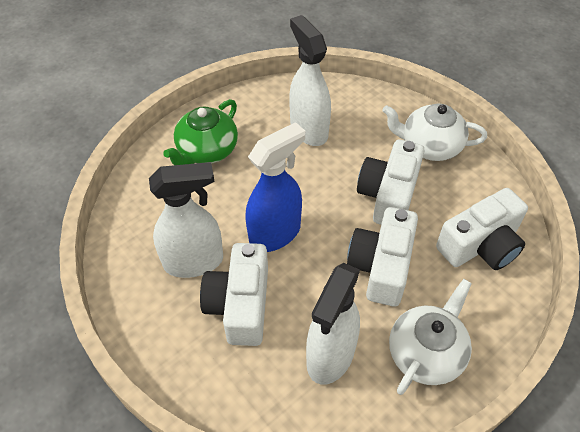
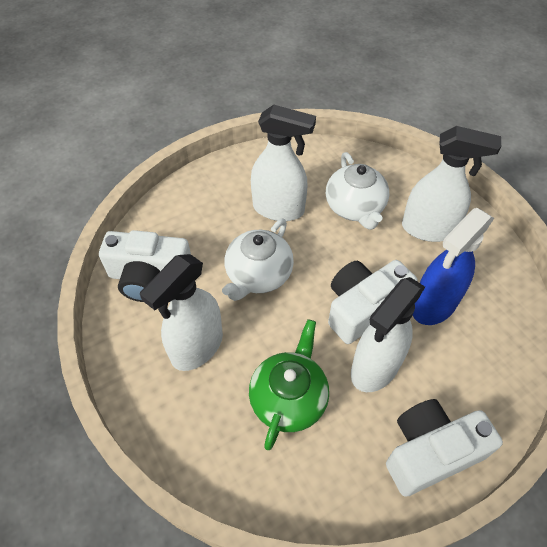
white camera: [200,243,268,346] [347,207,418,307] [357,140,424,225] [436,188,528,270] = 4 -> [99,230,191,302] [328,260,418,344] [386,399,503,497] = 3
white spray bottle: [149,162,223,278] [289,15,331,146] [306,263,360,385] = 3 -> [140,254,223,371] [251,105,316,221] [351,277,425,392] [402,126,501,242] = 4

